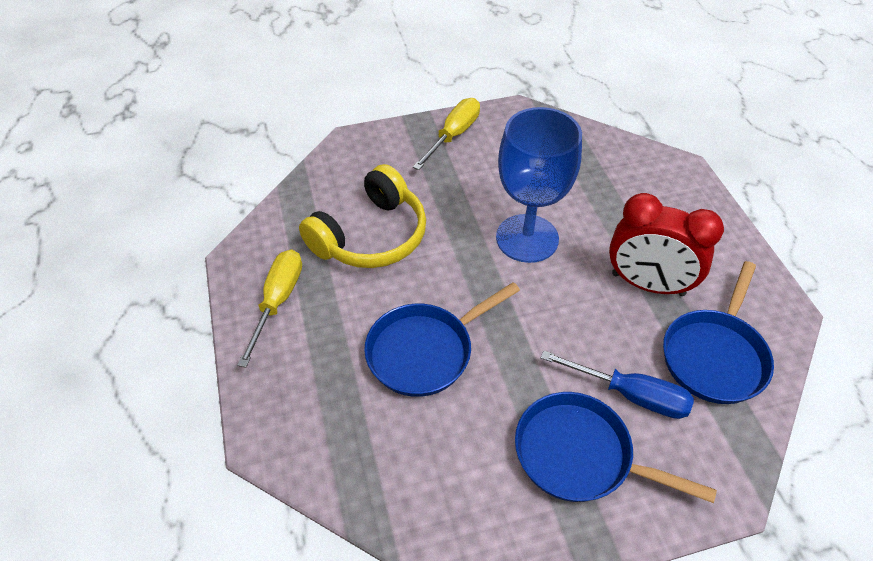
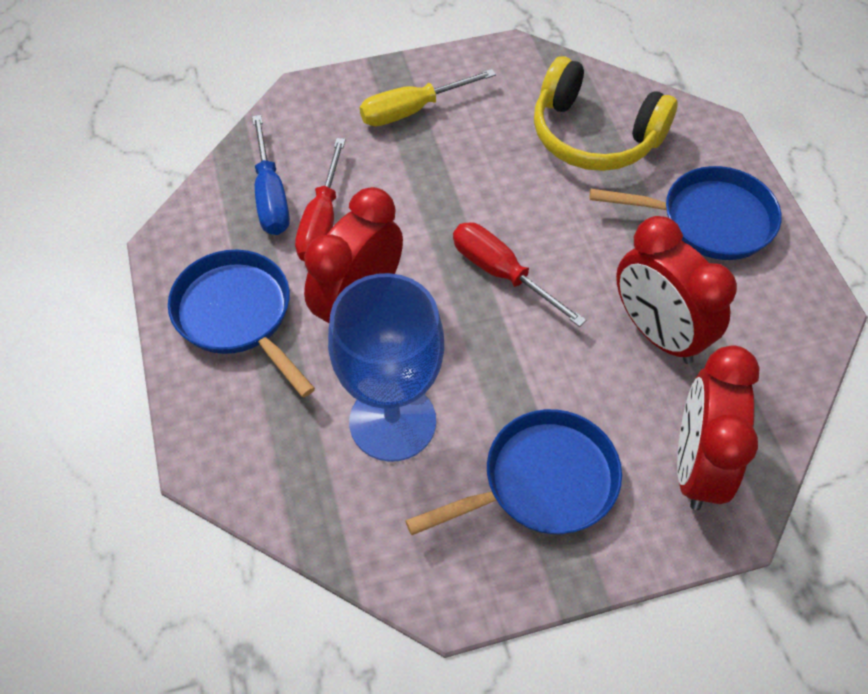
red clock: [609,193,724,296] = 1 -> [304,187,403,323] [616,216,737,364] [677,345,760,510] = 3
red screwdriver: none = 0 -> [295,138,346,261] [453,222,586,327] = 2
yellow screwdriver: [237,249,302,368] [413,98,480,170] = 2 -> [360,69,496,126] = 1

